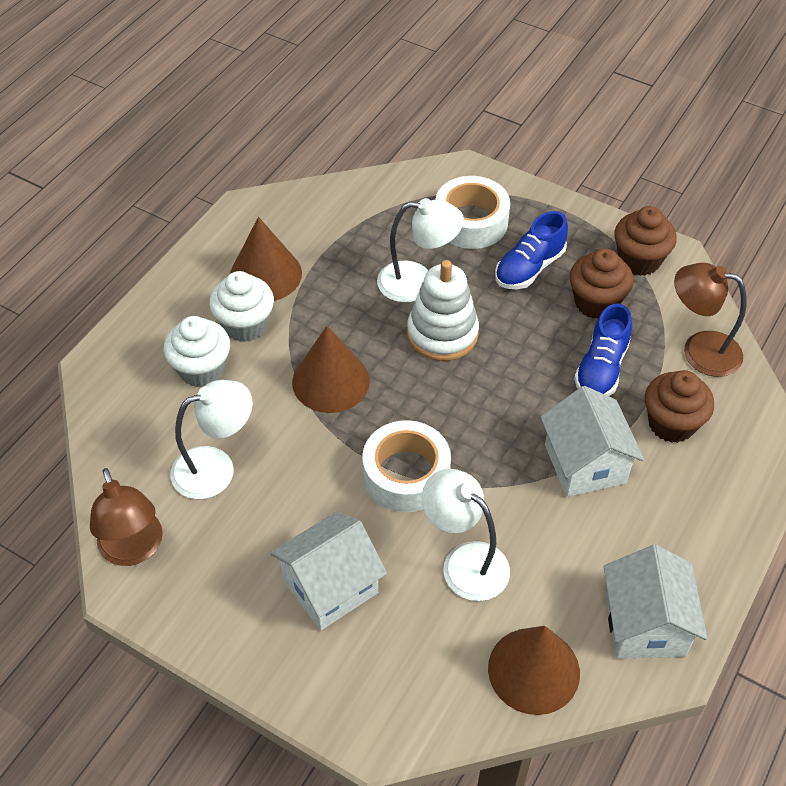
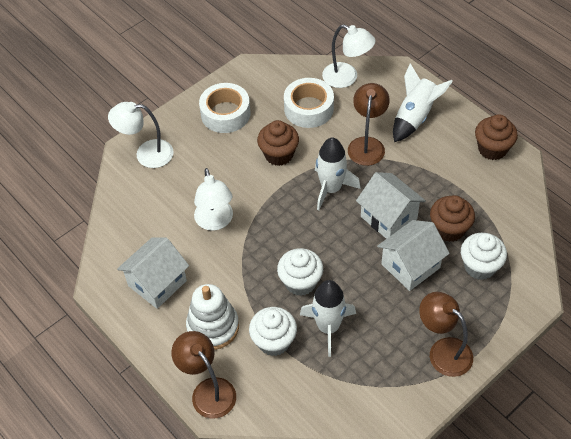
blue shoe: [495,211,568,289] [574,303,632,396] = 2 -> none = 0
brown cone: [230,217,302,301] [292,326,370,413] [488,626,580,715] = 3 -> none = 0
brown lamp: [90,468,163,566] [674,263,747,377] = 2 -> [171,331,236,419] [348,83,390,166] [419,292,473,377] = 3
white cupcake: [164,316,230,387] [209,271,274,342] = 2 -> [249,307,297,356] [277,248,323,296] [461,233,507,280] = 3
white rocket: none = 0 -> [300,280,356,357] [315,137,361,210] [393,63,453,142] = 3

